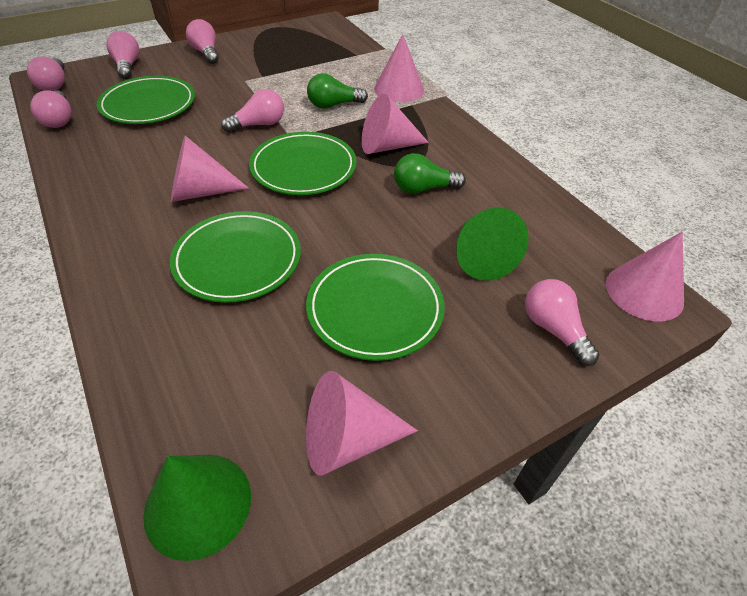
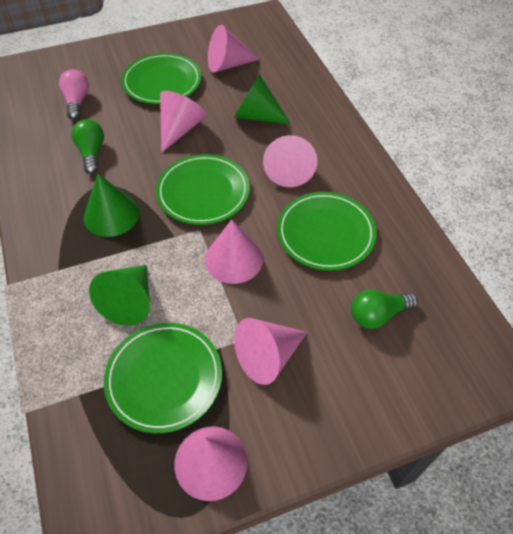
green cone: [143,455,251,561] [456,207,529,281] = 2 -> [84,174,139,237] [89,265,150,326] [234,74,291,125] = 3
pink cone: [171,136,249,202] [306,371,418,476] [362,94,429,154] [374,34,424,102] [606,232,684,321] = 5 -> [160,91,206,153] [174,426,247,501] [205,220,263,284] [208,25,260,73] [234,318,307,385] [263,135,318,187] = 6
pink light bulb: [27,56,65,91] [30,90,72,128] [107,31,140,79] [186,19,219,64] [221,89,284,133] [525,279,599,366] = 6 -> [59,69,89,120] = 1

